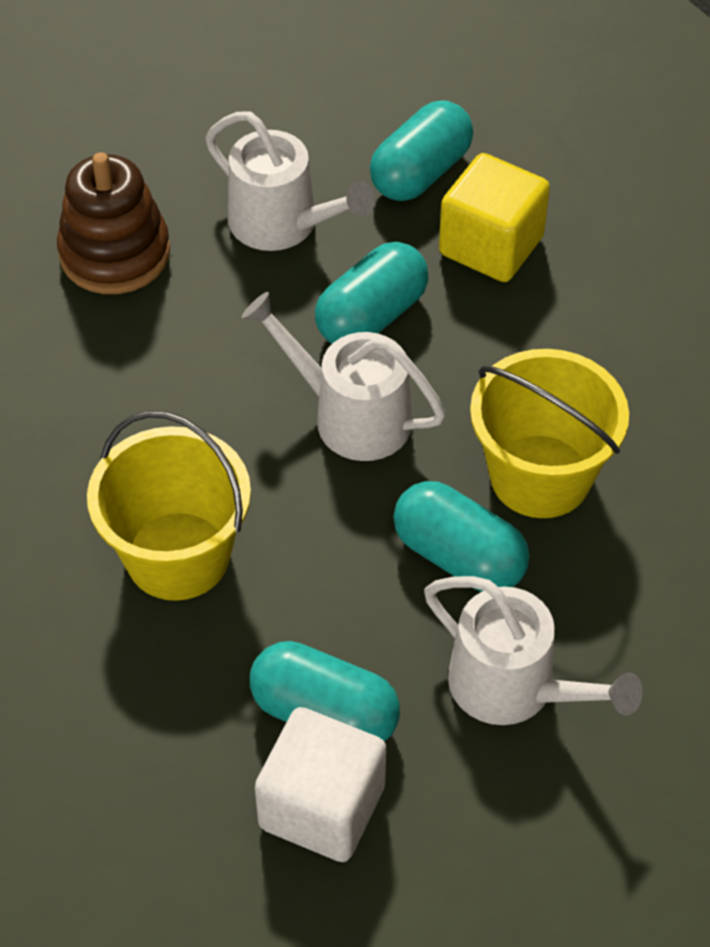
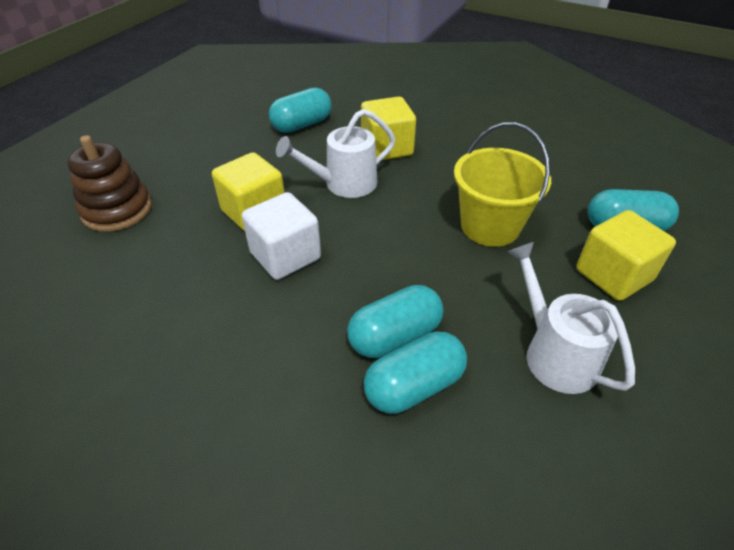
white watering can: [205,112,375,251] [242,292,446,461] [424,576,643,725] = 3 -> [276,109,395,198] [508,242,635,394] = 2
yellow bucket: [87,411,251,601] [470,349,629,518] = 2 -> [454,122,551,247] = 1
yellow cube: [439,153,550,282] = 1 -> [212,152,285,231] [361,96,416,160] [576,210,676,301] = 3

